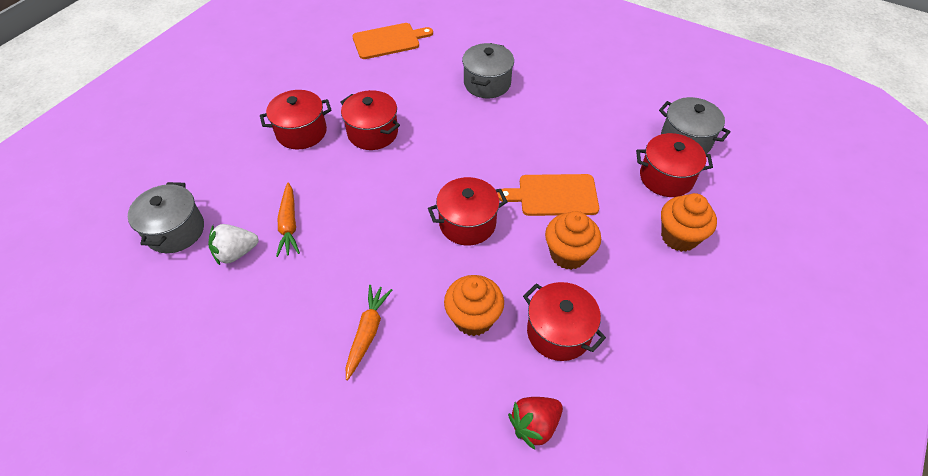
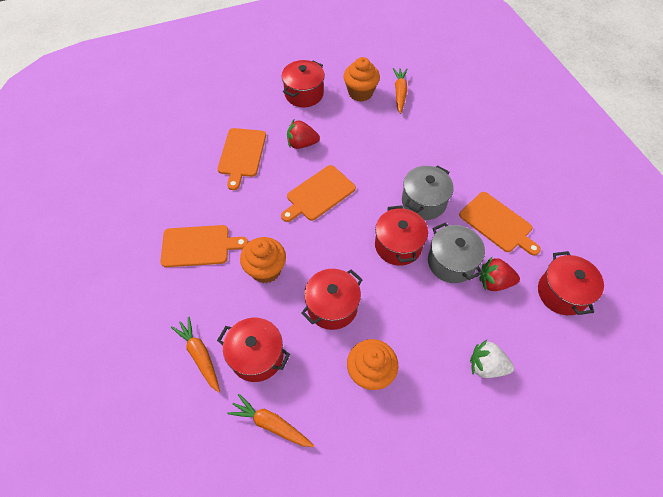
grey pot: [128,182,204,253] [462,43,514,98] [659,97,731,154] = 3 -> [402,165,454,220] [428,223,485,283] = 2
orange carrot: [276,182,300,257] [346,285,392,380] = 2 -> [171,317,220,393] [227,394,314,447] [393,68,408,114] = 3
orange cutting board: [352,23,433,59] [497,174,599,216] = 2 -> [160,225,248,267] [218,128,266,190] [281,165,356,222] [459,192,541,256] = 4
red strawberry: [508,397,563,450] = 1 -> [287,120,320,149] [479,257,520,291] = 2

